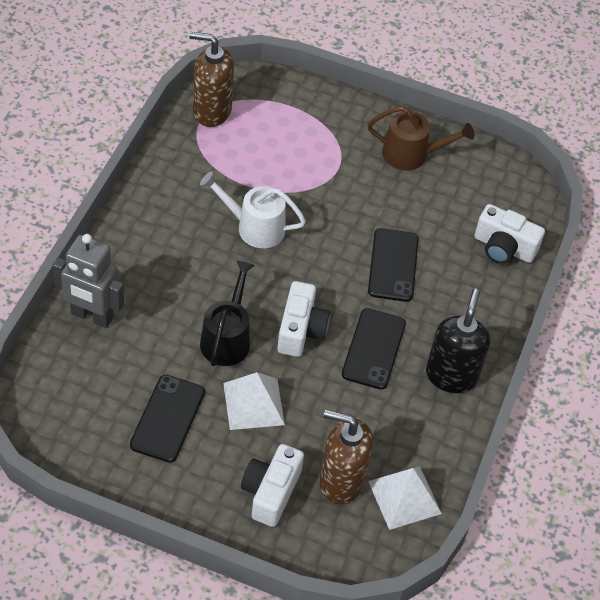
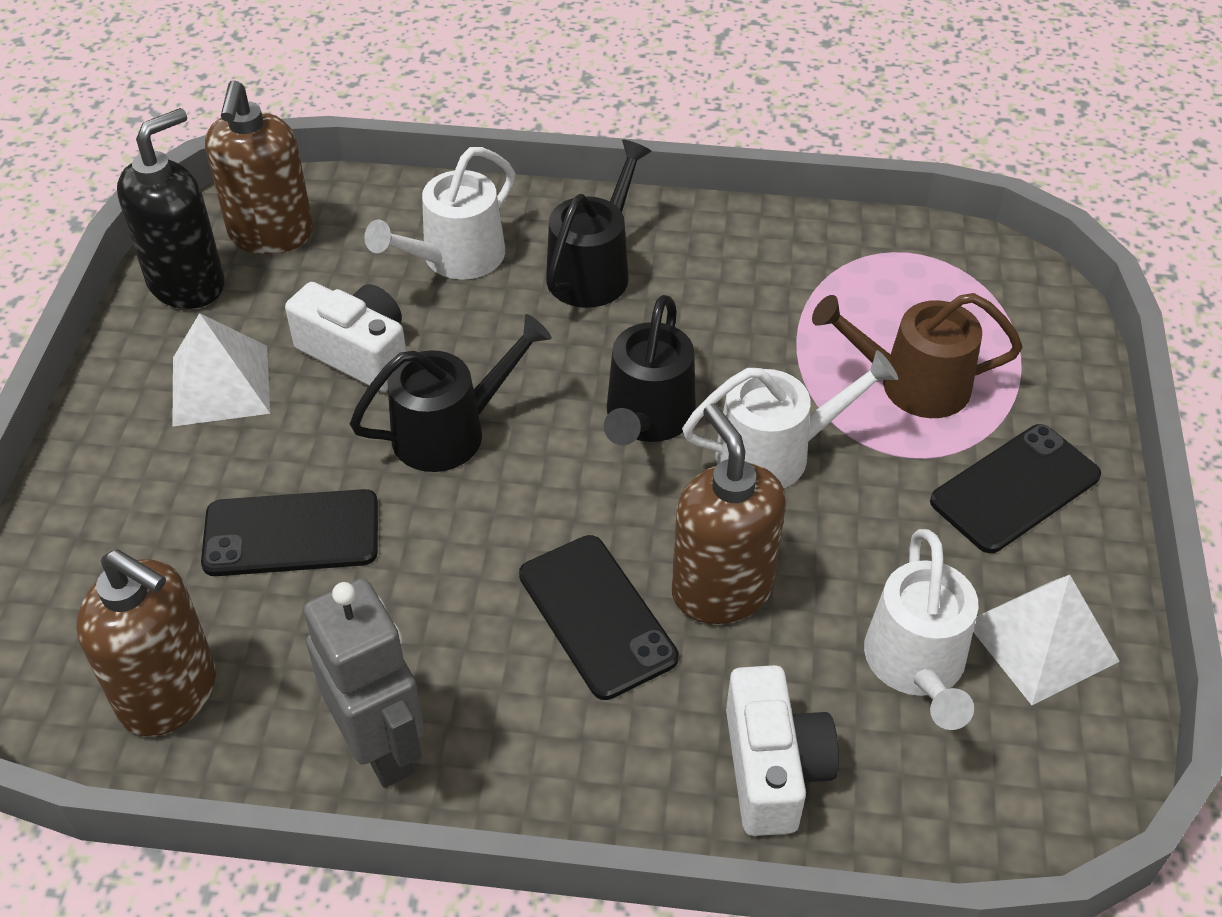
black watering can: [200,261,255,366] = 1 -> [350,314,552,472] [546,139,651,308] [604,295,696,445] = 3
brown soap dispenser: [189,32,234,127] [319,410,373,505] = 2 -> [76,549,216,737] [205,80,313,254] [672,403,786,624] = 3
white camera: [241,444,304,527] [277,281,330,357] [474,204,545,264] = 3 -> [285,282,406,392] [726,665,839,836] = 2
white watering can: [200,171,306,248] = 1 -> [364,147,515,280] [682,350,898,488] [864,529,978,730] = 3

